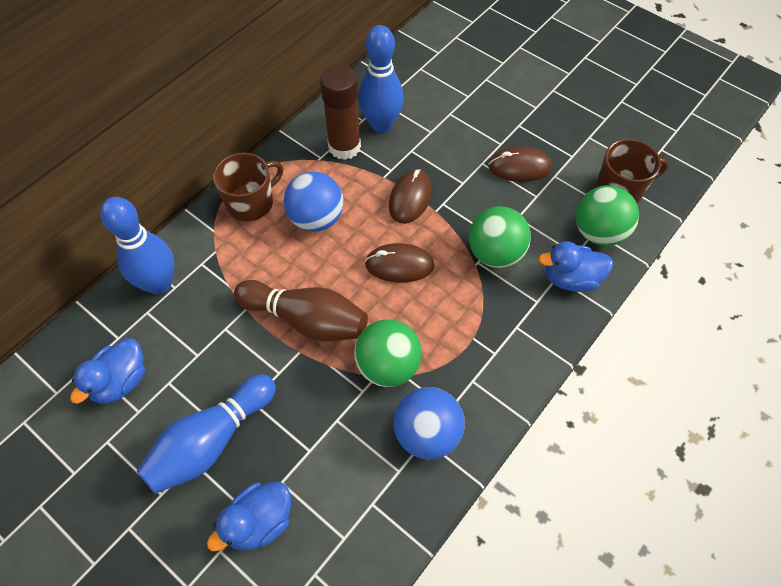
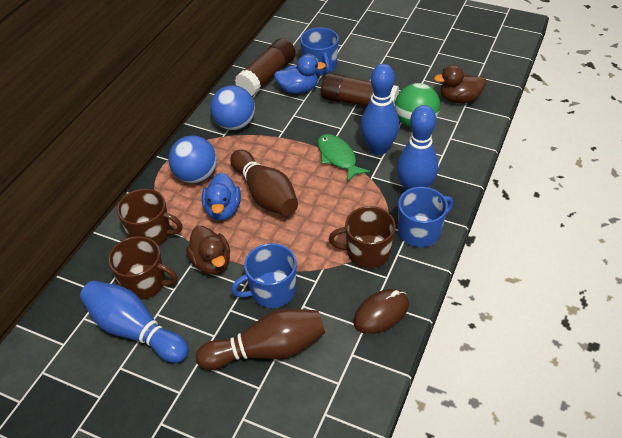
blue duck: [70,338,145,404] [207,482,291,551] [538,241,613,292] = 3 -> [202,173,241,221] [274,55,326,94] = 2
blue mug: none = 0 -> [231,243,297,308] [300,27,339,76] [398,187,453,247] = 3
brown bowling pin: [234,280,368,341] = 1 -> [196,309,325,370] [230,150,298,216] = 2
brown duck: none = 0 -> [186,226,230,275] [434,65,486,103] = 2
brown glue stick: [320,65,361,160] = 1 -> [235,38,296,96] [321,73,399,107] = 2
brown mouse: [365,243,435,283] [389,169,432,224] [488,146,552,182] = 3 -> [353,289,409,334] = 1
brown mug: [213,153,283,222] [596,139,669,203] = 2 -> [108,236,178,300] [117,189,183,245] [329,206,396,268] = 3
green ball: [354,319,422,387] [469,206,531,268] [576,185,639,246] = 3 -> [395,83,440,128] = 1
green fish: none = 0 -> [318,134,370,182] = 1

